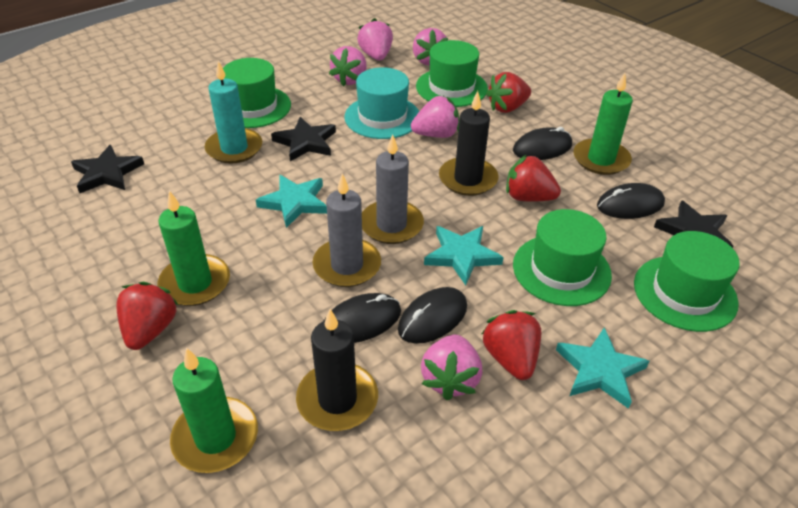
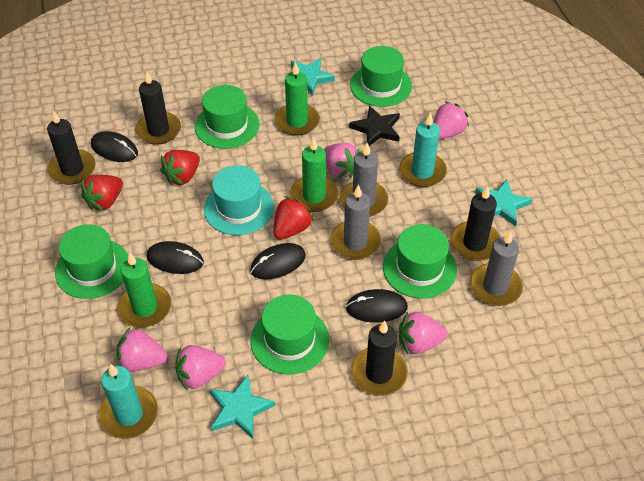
black candle: [296,309,378,431] [439,91,498,196] = 2 -> [47,110,96,185] [135,71,181,145] [351,320,408,396] [450,186,500,261] = 4
black star: [71,145,144,193] [271,117,336,161] [654,200,734,248] = 3 -> [349,106,400,146] = 1
green hat: [223,58,291,128] [416,40,488,107] [513,209,612,306] [634,231,740,332] = 4 -> [55,224,128,299] [195,85,260,149] [251,295,329,375] [350,46,412,107] [383,224,457,299] = 5
grey candle: [312,173,381,287] [362,134,424,244] = 2 -> [330,185,381,260] [339,143,388,217] [470,231,523,306] = 3
red strawberry: [116,282,179,350] [482,310,541,380] [486,72,531,113] [506,155,561,202] = 4 -> [81,174,123,211] [160,150,200,185] [274,196,314,240] = 3
turquoise candle: [205,61,262,164] = 1 -> [99,364,158,439] [399,112,447,187] = 2

